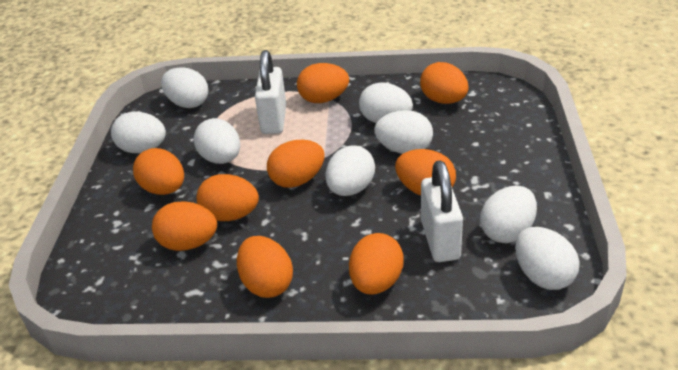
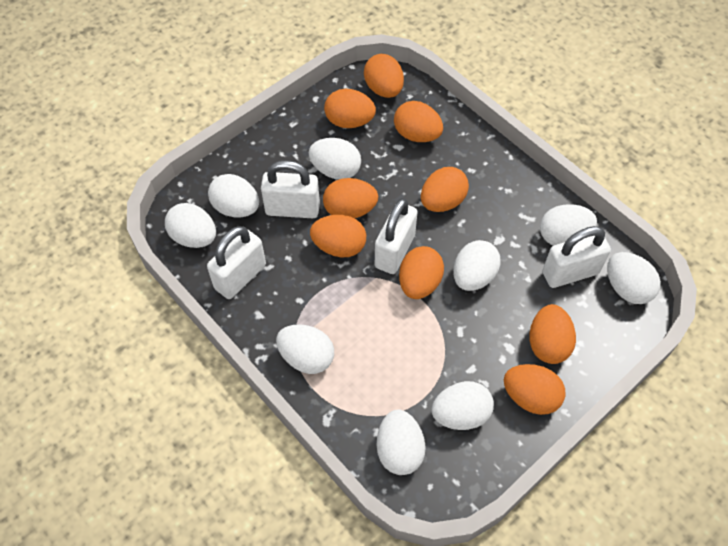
white egg: [111,111,166,153] [161,67,208,108] [194,118,240,164] [326,146,375,196] [359,82,413,123] [374,110,433,154] [480,186,537,243] [515,227,580,290] = 8 -> [165,203,216,248] [208,174,259,218] [276,324,334,374] [309,138,361,180] [377,410,426,475] [431,381,494,430] [453,240,501,291] [540,204,597,246] [607,252,661,304] = 9
white padlock: [255,50,286,134] [421,161,463,262] = 2 -> [207,226,266,299] [261,160,320,218] [375,198,418,274] [542,226,611,288] = 4

